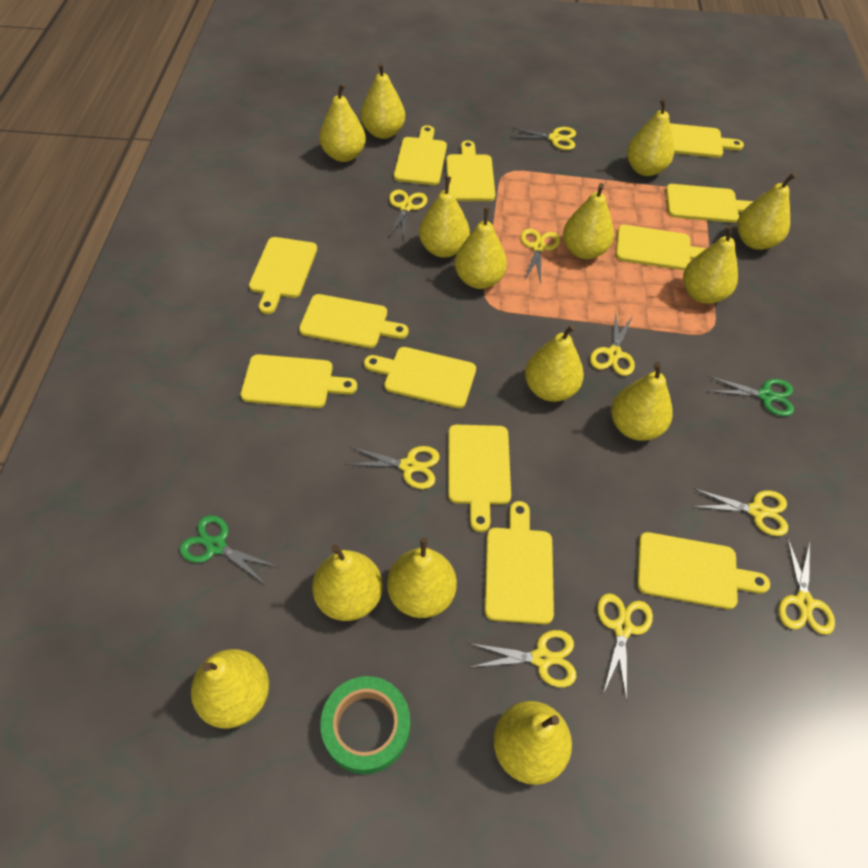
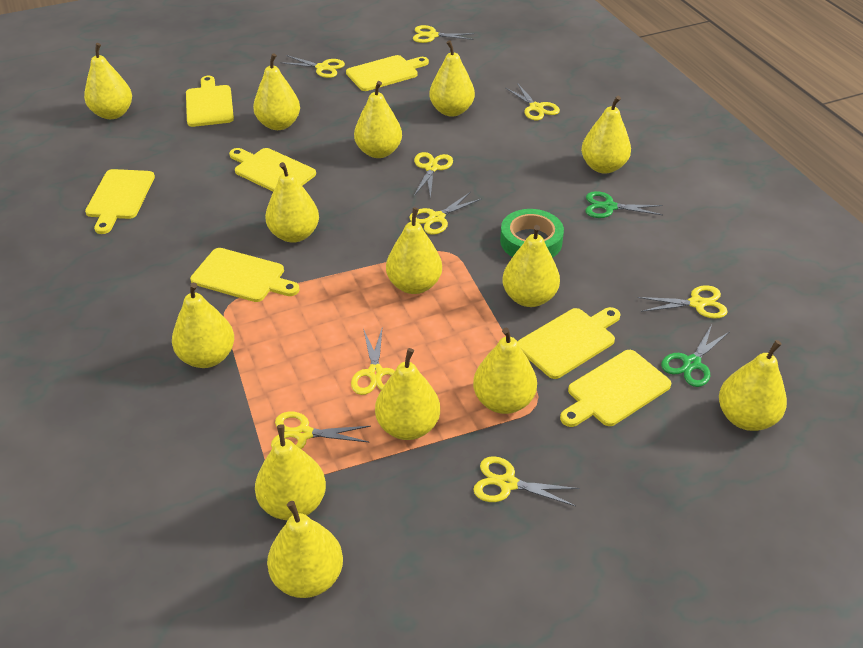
yellow cutting board: [241,354,357,408] [249,237,317,314] [299,294,409,348] [364,347,476,409] [394,125,447,185] [446,140,495,201] [448,425,511,532] [485,501,554,624] [616,225,707,270] [637,532,770,609] [666,184,754,223] [670,123,744,158] = 12 -> [85,169,155,234] [186,76,234,127] [190,248,300,302] [229,148,316,191] [346,55,429,91] [517,307,621,379] [560,350,671,427] = 7

